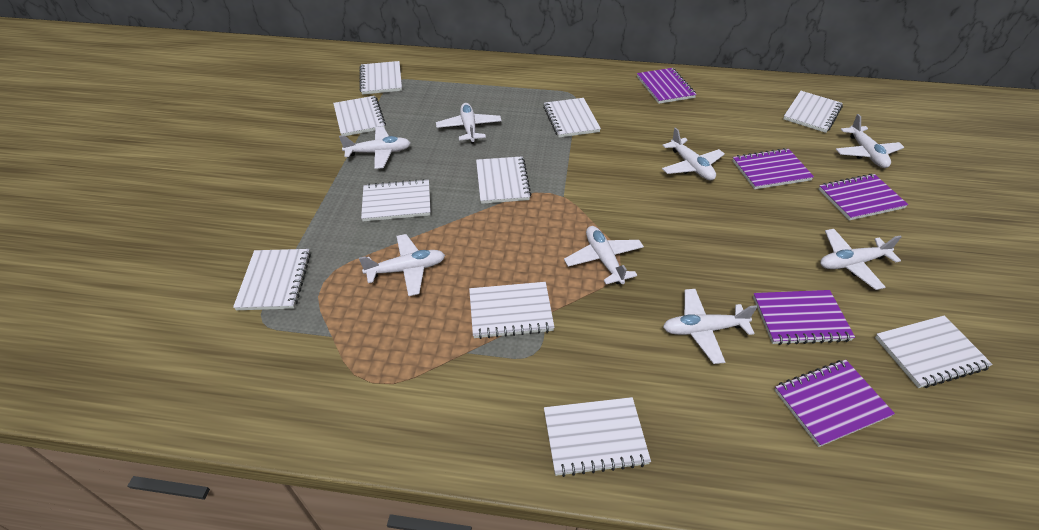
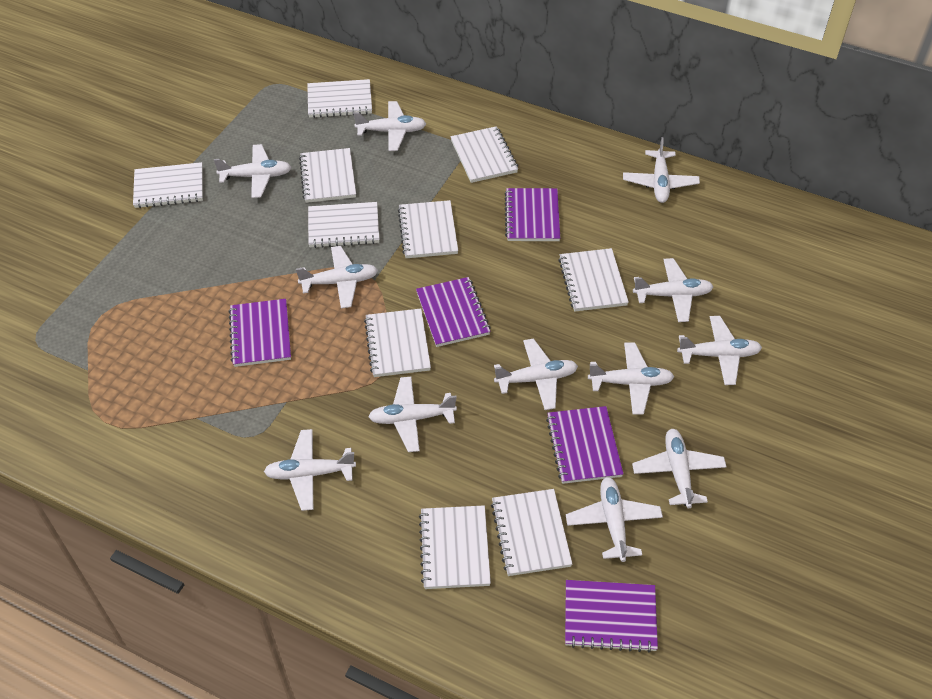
white plane: [339,127,411,169] [359,234,445,296] [436,103,502,144] [564,226,644,284] [662,128,725,181] [663,289,757,364] [820,229,902,290] [836,114,904,168] = 8 -> [214,144,292,198] [264,429,356,511] [296,246,378,308] [353,101,426,151] [368,377,457,452] [494,339,578,410] [566,477,663,562] [588,343,674,414] [623,137,700,203] [632,429,727,508] [633,258,714,322] [677,316,762,385] = 12

